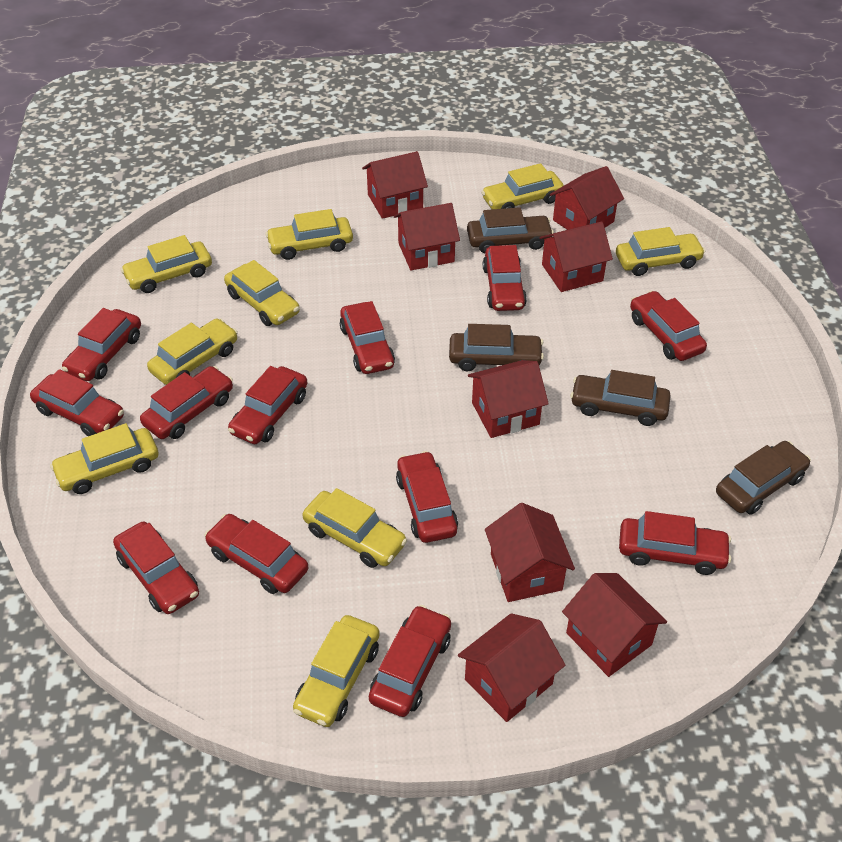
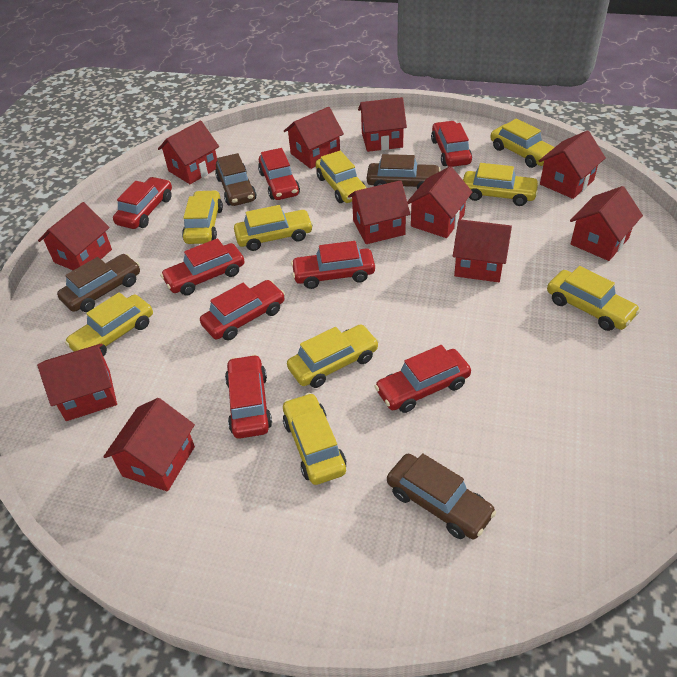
red car: [30,369,124,436] [62,308,141,381] [113,522,199,614] [140,366,233,439] [204,514,308,594] [228,366,307,444] [340,301,395,374] [369,605,451,717] [396,451,458,543] [483,245,527,311] [619,511,731,575] [630,291,707,361] = 12 -> [113,177,172,229] [160,238,245,295] [200,280,285,341] [225,354,272,439] [258,148,300,200] [291,241,375,289] [374,345,471,413] [431,121,472,167] = 8
red house: [362,151,428,219] [394,203,460,270] [458,613,565,722] [468,360,549,438] [485,503,575,602] [539,222,613,292] [550,166,624,230] [562,573,667,677] = 8 -> [37,343,117,421] [38,202,112,270] [103,398,195,491] [158,121,219,184] [284,107,344,169] [348,180,410,244] [358,97,407,152] [407,166,472,238] [453,219,512,282] [539,130,606,199] [570,186,643,261] = 11

